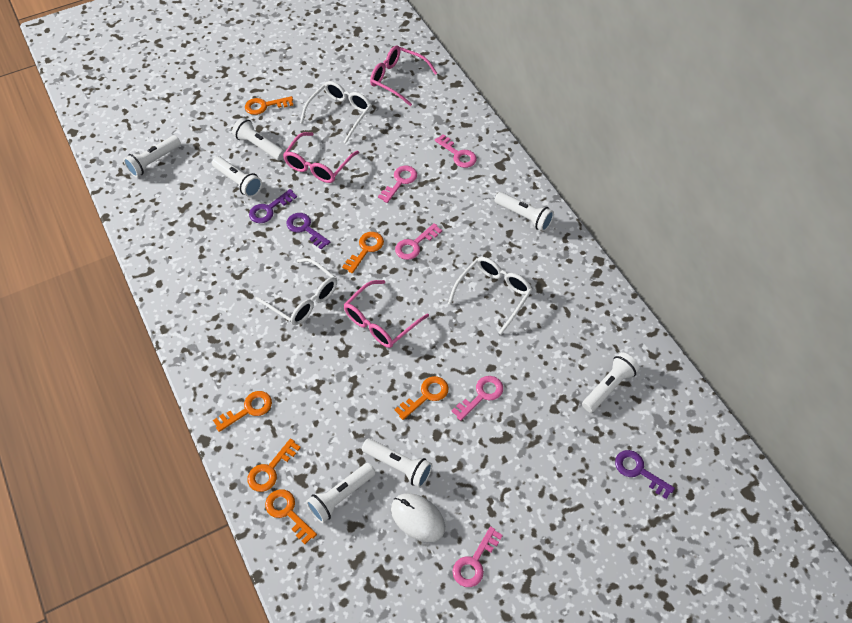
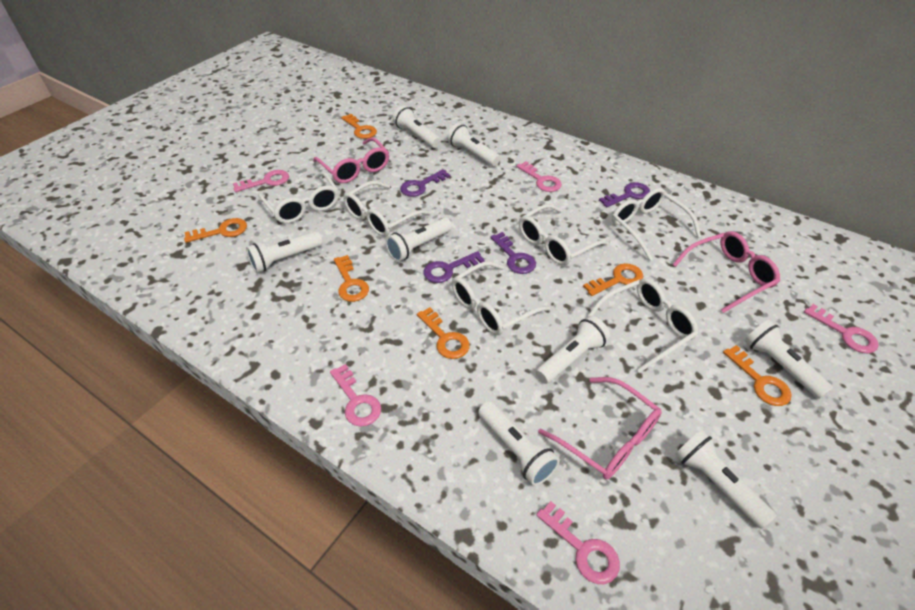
purple key: [249,189,297,223] [286,213,331,250] [615,450,675,499] = 3 -> [400,169,450,197] [423,251,485,283] [490,232,536,274] [599,182,650,207] = 4
white flashlight: [123,135,181,177] [212,156,262,197] [232,118,285,160] [306,463,376,523] [362,439,432,488] [495,192,554,231] [582,352,640,413] = 7 -> [246,232,322,273] [385,218,452,262] [393,105,441,148] [447,123,500,166] [478,401,560,486] [536,316,610,384] [675,430,776,529] [745,320,833,399] = 8
white glasses: [255,258,337,325] [300,81,372,144] [448,257,532,335] = 3 -> [258,172,339,223] [343,181,431,237] [452,261,551,335] [519,204,609,265] [586,278,698,373] [612,188,701,261] = 6
white mouse: [391,493,445,542] = 1 -> none = 0

